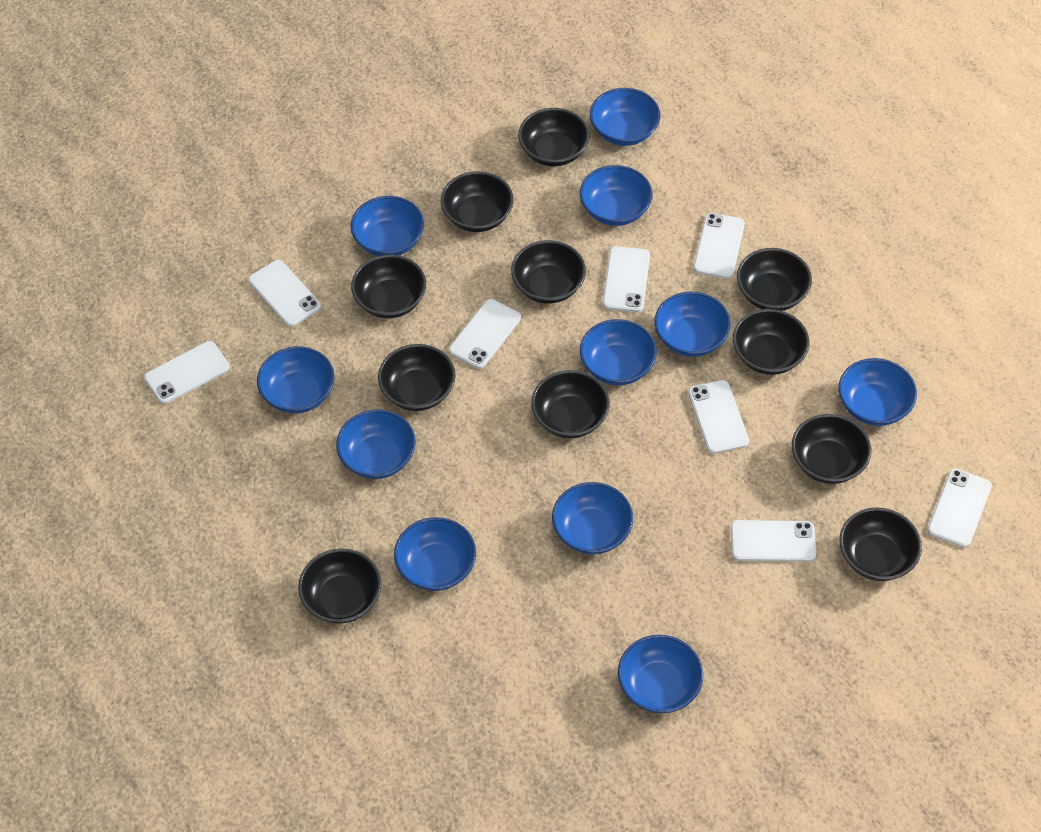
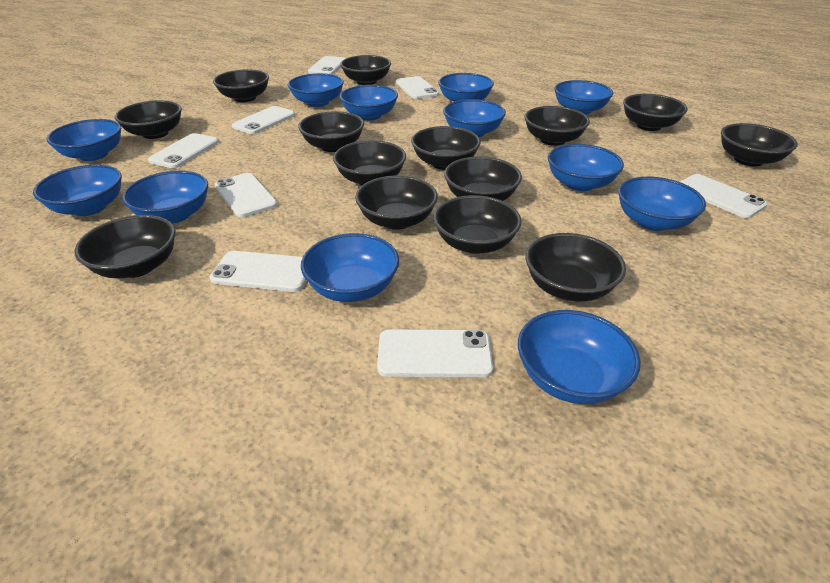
black bowl: [298,548,381,624] [351,255,426,318] [378,344,456,411] [441,171,514,232] [511,240,586,304] [518,108,590,166] [531,370,610,438] [733,309,809,375] [737,248,812,311] [792,414,872,484] [839,507,922,581] = 11 -> [75,215,176,278] [115,100,182,139] [213,69,269,102] [298,111,364,152] [333,140,406,185] [340,55,391,85] [355,175,438,230] [411,126,481,170] [433,195,522,254] [444,156,522,201] [524,106,590,146] [525,233,626,302] [623,94,688,131] [721,123,798,167] = 14
blue bowl: [257,346,335,414] [336,409,416,479] [351,196,424,256] [394,517,476,591] [552,482,633,555] [580,165,652,226] [580,319,657,385] [590,88,660,146] [618,635,703,713] [654,292,731,357] [839,358,917,426] = 11 -> [33,164,122,216] [46,119,121,161] [122,171,208,223] [288,73,344,107] [301,233,399,302] [339,85,398,120] [438,73,494,102] [443,99,506,137] [518,310,640,404] [548,144,624,191] [554,80,613,115] [618,177,706,231] = 12

